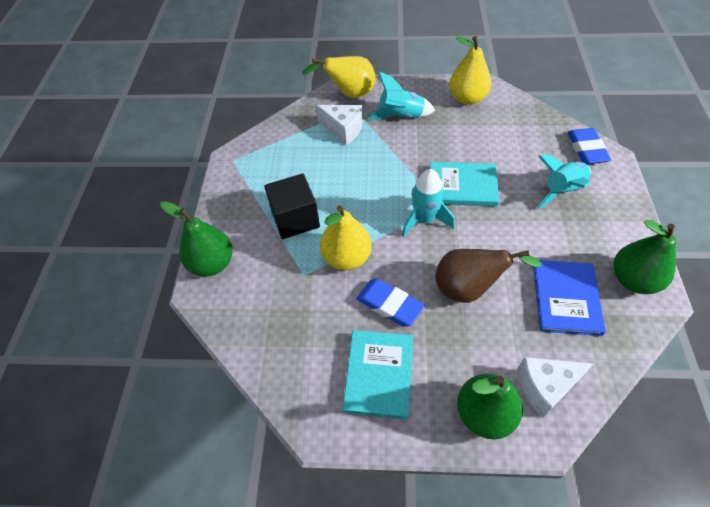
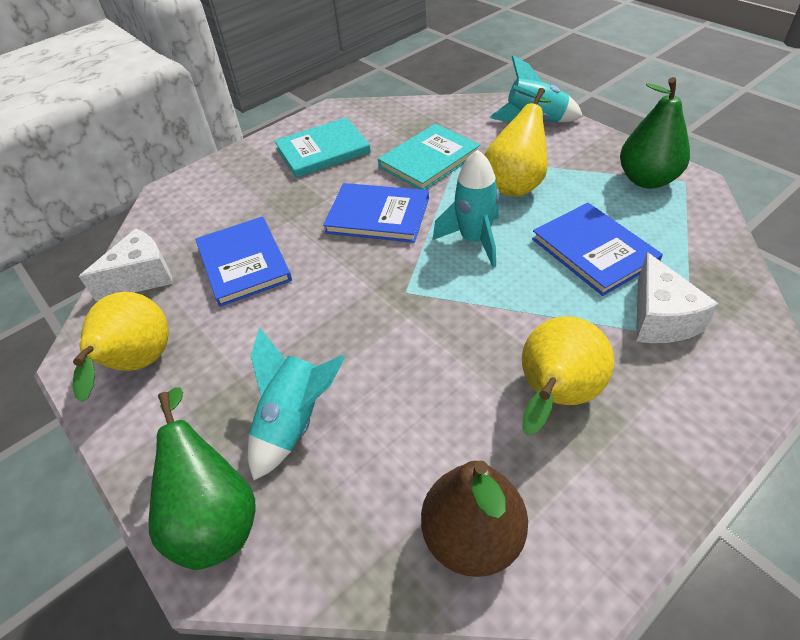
black cube: [264,173,320,239] = 1 -> none = 0
blue book: [533,260,606,336] = 1 -> [195,217,292,307] [323,183,429,243] [532,202,663,296] = 3
blue eraser: [356,278,425,327] [568,128,611,164] = 2 -> none = 0
green pear: [160,201,233,276] [457,373,523,439] [614,220,676,294] = 3 -> [149,387,255,570] [620,77,690,189] = 2

